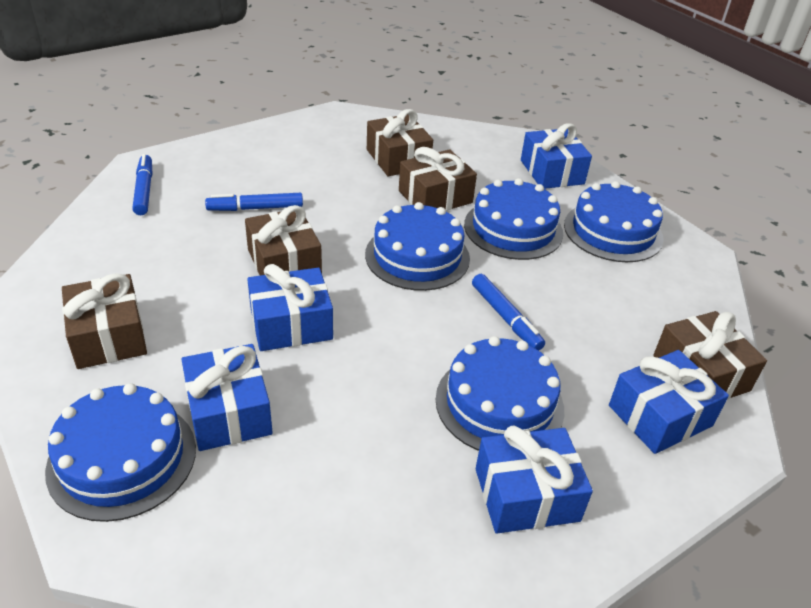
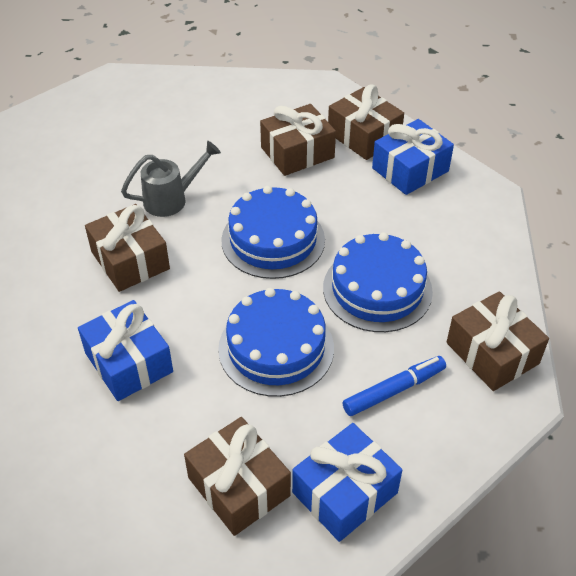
blue cake: [45,383,196,522] [365,202,470,291] [436,336,564,451] [464,178,563,260] [564,181,664,262] = 5 -> [218,288,334,397] [221,186,325,279] [323,232,433,332] = 3
blue gift: [181,344,273,451] [247,264,333,351] [476,426,593,534] [521,123,592,189] [609,350,729,454] = 5 -> [78,300,173,401] [292,423,402,542] [372,119,454,195] = 3
blue marker: [132,154,152,215] [205,193,303,211] [472,274,545,351] = 3 -> [343,356,446,416] = 1
grey watering can: none = 0 -> [121,141,221,217] = 1

